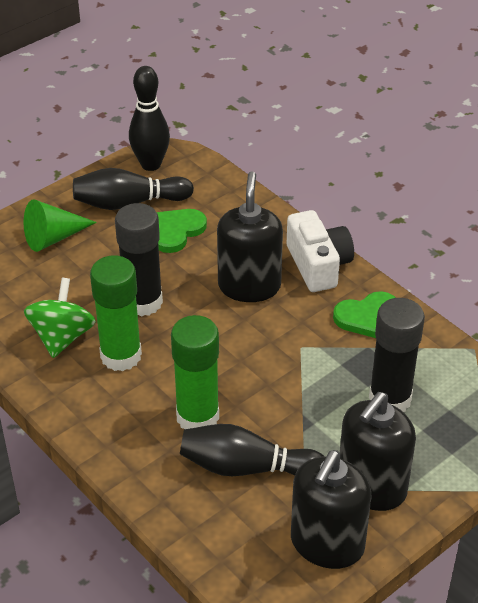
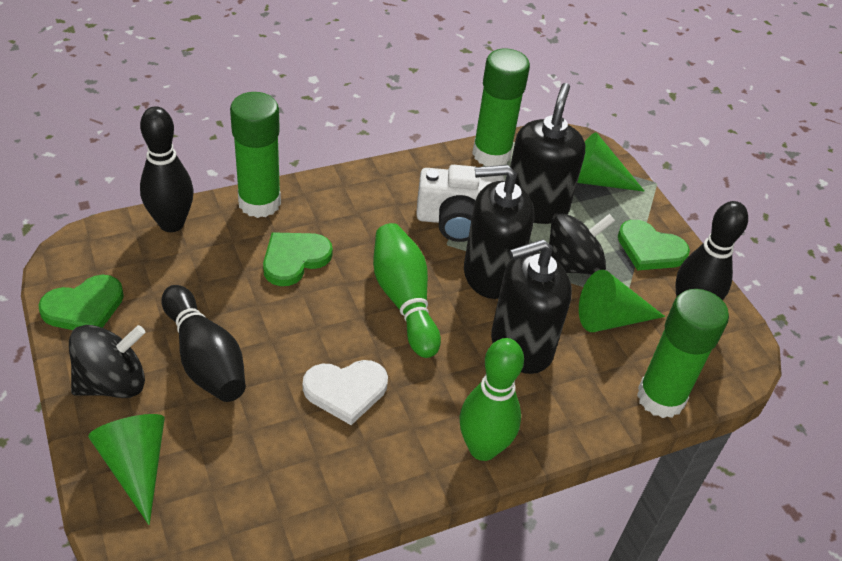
black glue stick: [115,203,163,317] [369,298,425,412] = 2 -> none = 0
black spinning top: none = 0 -> [69,325,145,398] [549,213,615,275] = 2
green bowling pin: none = 0 -> [373,223,441,358] [459,338,524,461] = 2
green cone: [24,199,97,252] = 1 -> [88,414,165,525] [577,132,645,192] [579,270,665,332] = 3
green glue stick: [90,256,142,371] [171,315,219,429] = 2 -> [230,92,281,218] [472,48,530,166] [637,289,729,418] = 3
green heart: [157,209,207,253] [333,291,396,338] = 2 -> [38,275,124,330] [263,232,333,286] [618,220,690,271] = 3
green spinning top: [24,278,96,358] = 1 -> none = 0
white heart: none = 0 -> [303,360,388,425] = 1

